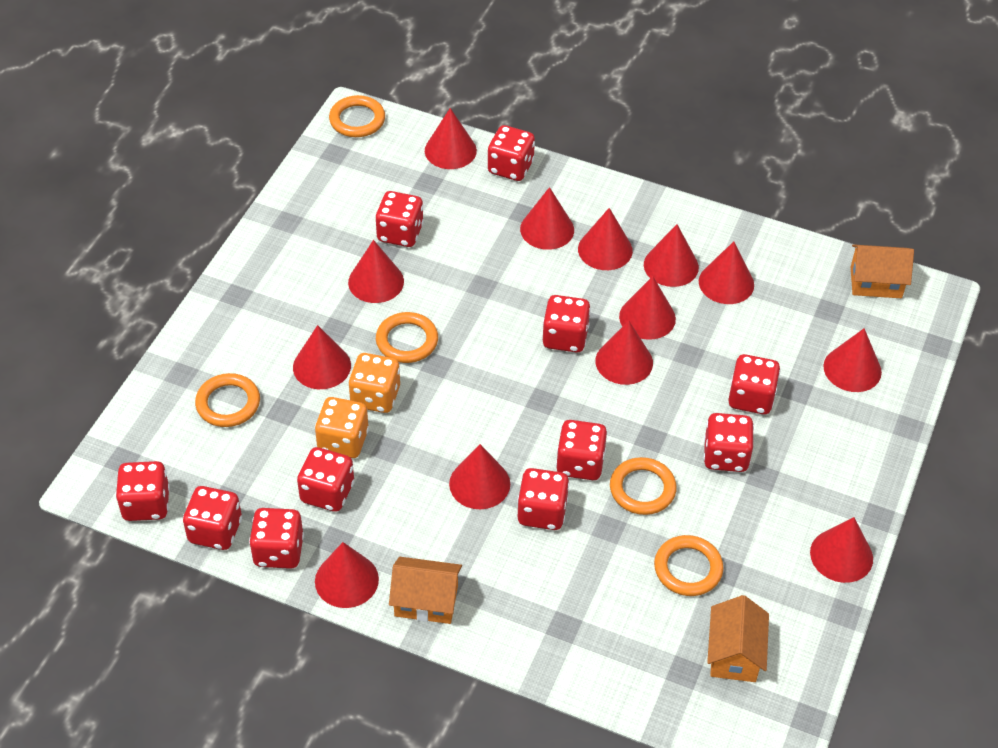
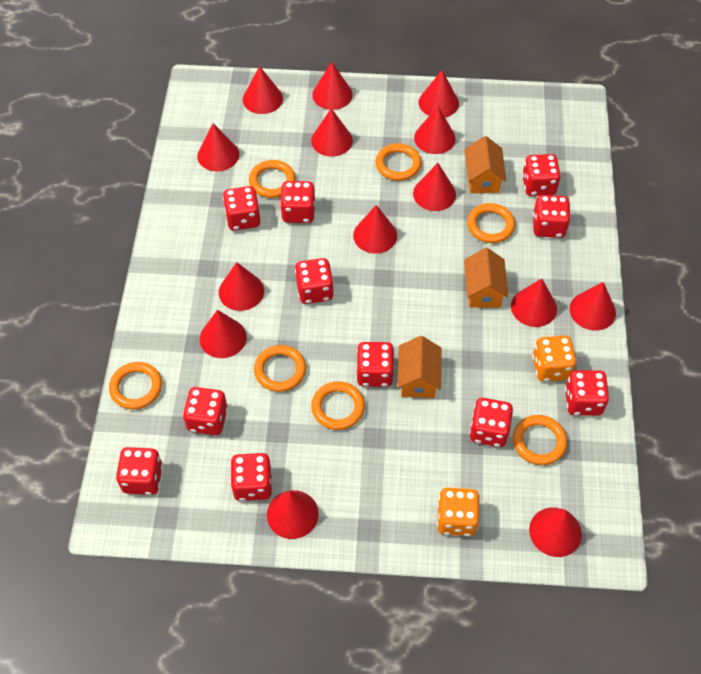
orange ring: [195,373,260,427] [329,95,385,137] [376,312,438,363] [610,457,677,515] [654,535,724,596] = 5 -> [109,362,162,410] [249,160,295,198] [254,345,306,392] [311,381,365,430] [375,143,422,181] [467,203,515,243] [513,415,567,465] = 7
red cone: [293,325,351,389] [315,542,379,608] [348,240,404,303] [425,108,477,169] [449,444,510,509] [520,187,574,250] [578,208,633,270] [595,321,653,385] [619,276,676,340] [644,224,699,287] [699,242,754,304] [810,517,873,583] [823,328,882,392] = 13 -> [197,123,239,171] [200,310,247,358] [219,262,264,311] [243,66,283,114] [267,490,319,539] [311,108,353,157] [312,62,353,110] [353,205,397,254] [413,163,456,211] [414,106,456,154] [419,70,459,117] [511,279,557,327] [529,508,582,557] [570,282,616,331] = 14

